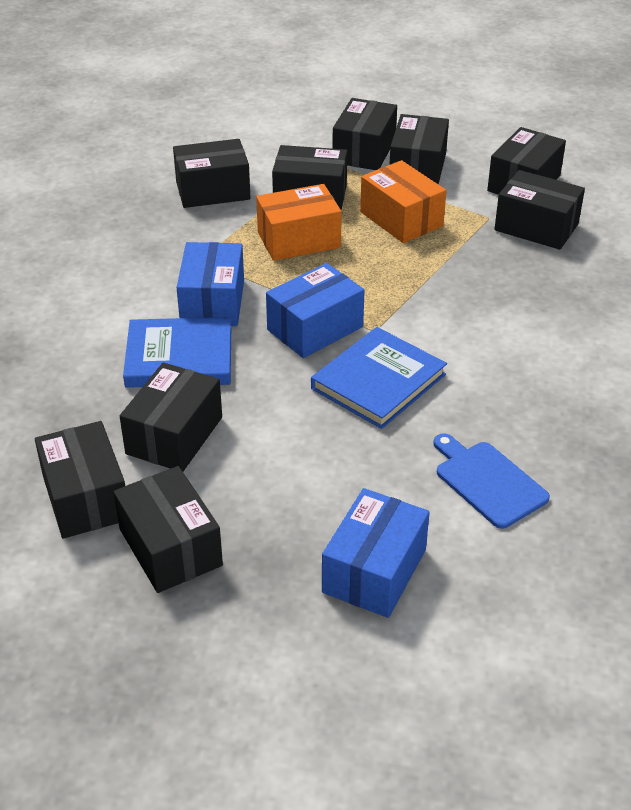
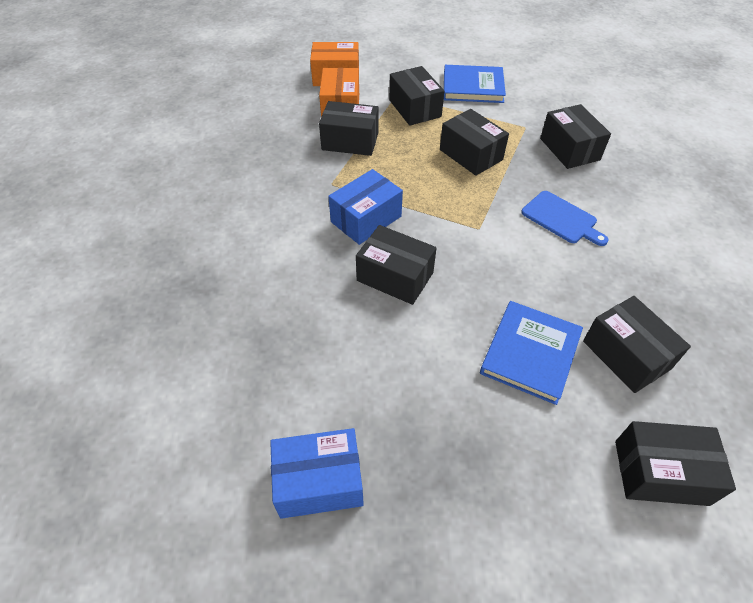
black box: [35,421,125,539] [113,466,223,593] [120,363,222,471] [173,139,250,208] [272,145,347,209] [332,98,397,170] [389,114,449,184] [487,127,566,195] [494,170,585,250] = 9 -> [319,101,379,156] [356,225,437,305] [389,66,444,126] [440,109,509,176] [540,104,611,169] [583,296,691,393] [615,421,736,506] = 7
blue box: [176,242,244,326] [266,263,365,358] [322,488,430,618] = 3 -> [270,428,364,519] [328,169,403,245] = 2

